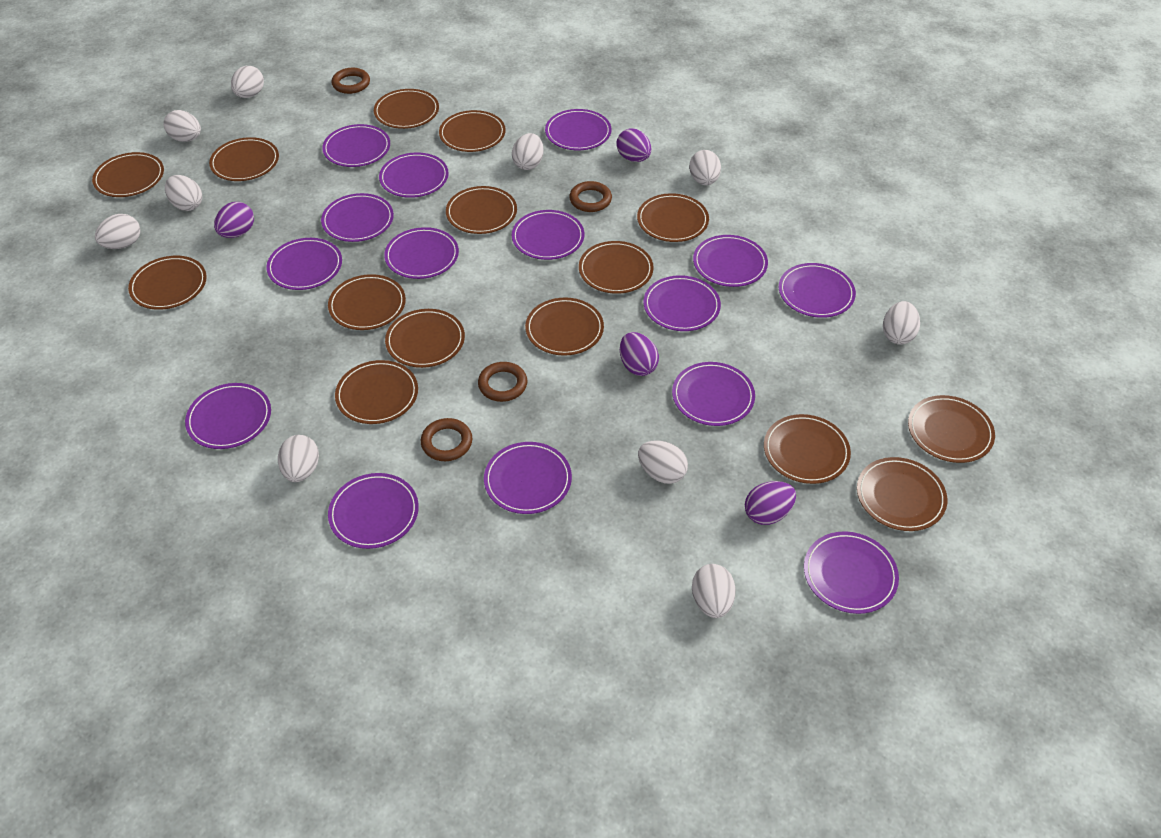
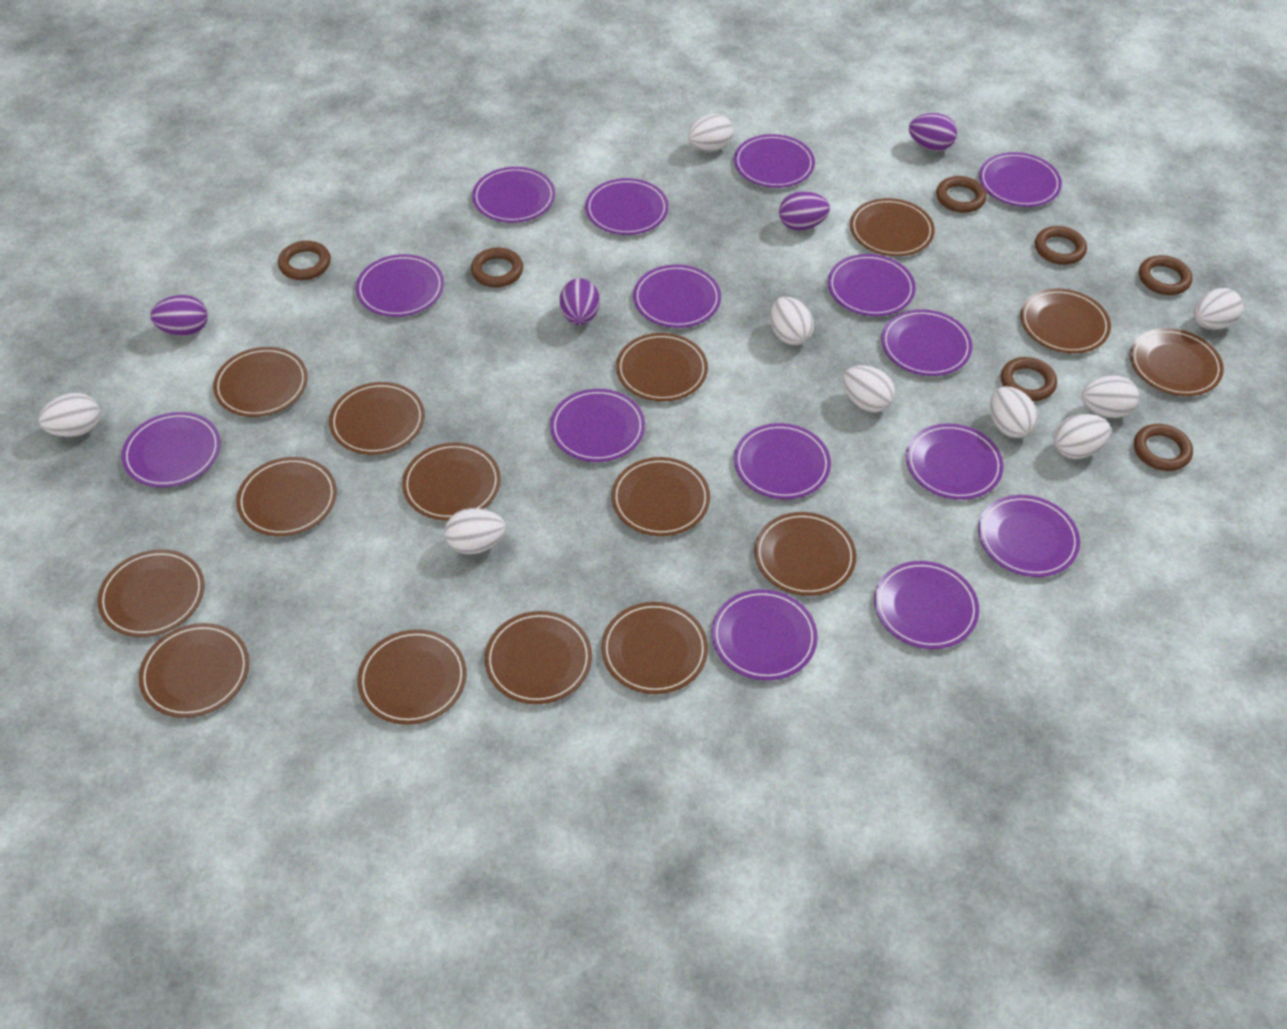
brown ring: [331,68,370,94] [421,418,472,461] [478,362,527,402] [569,181,612,212] = 4 -> [278,241,331,280] [471,248,523,287] [936,176,987,213] [1001,357,1057,401] [1035,226,1087,265] [1134,424,1193,471] [1139,255,1193,295] = 7
white egg: [95,214,140,249] [163,110,201,142] [165,175,202,211] [231,66,264,98] [278,435,319,482] [512,133,544,170] [638,441,688,484] [689,150,721,185] [692,564,736,618] [883,301,920,345] = 10 -> [39,393,100,437] [445,508,506,554] [688,114,733,152] [770,297,814,345] [843,365,895,412] [990,386,1038,438] [1054,414,1110,459] [1081,375,1139,418] [1194,288,1243,330] = 9

